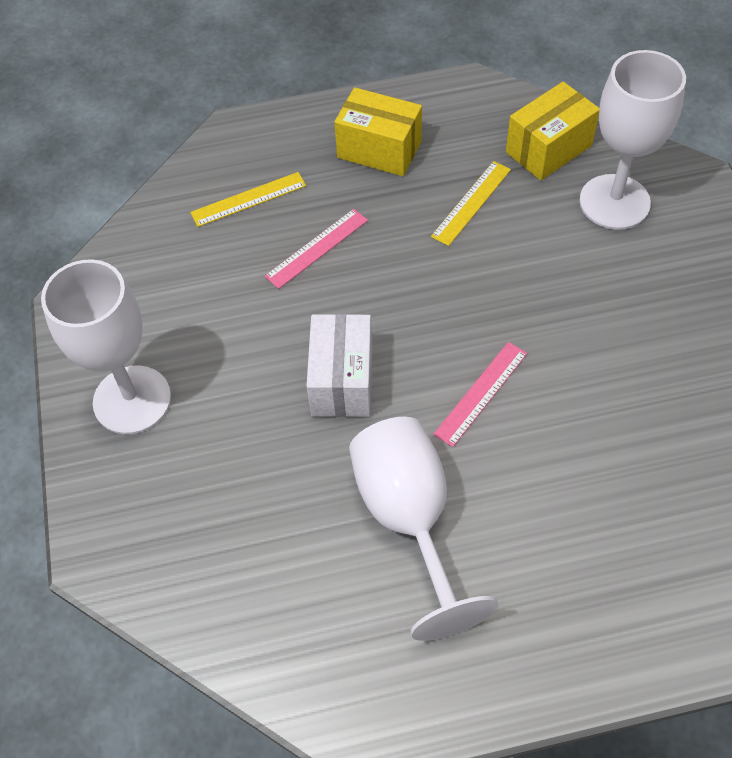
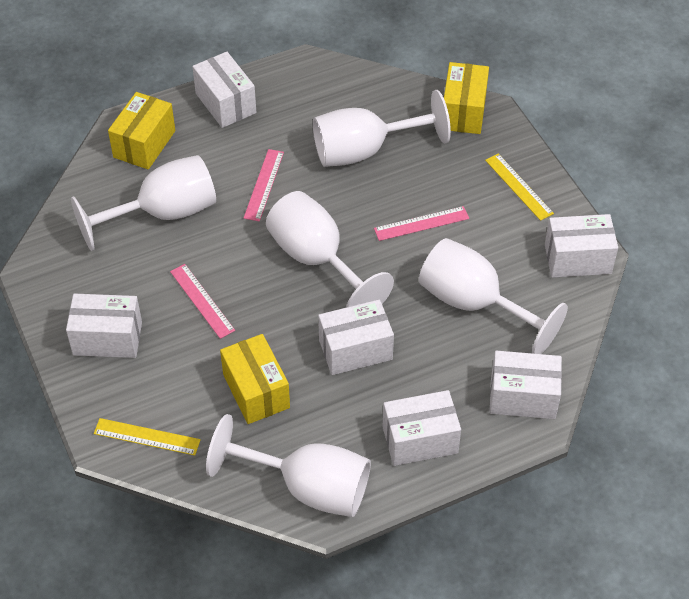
pink ruler: [264,209,368,289] [433,342,527,447] = 2 -> [170,264,235,339] [244,149,284,222] [374,206,469,241] = 3
white box: [306,314,372,417] = 1 -> [66,294,142,358] [192,52,256,128] [318,300,394,375] [383,390,461,466] [490,351,562,419] [545,214,618,278] = 6
white goblet: [41,259,171,434] [349,417,499,641] [579,50,686,230] = 3 -> [71,155,216,251] [206,414,371,517] [266,191,394,308] [313,90,451,167] [419,238,568,354] = 5
yellow box: [334,87,422,176] [506,82,600,180] = 2 -> [108,92,175,169] [220,334,290,424] [444,62,489,134] = 3

